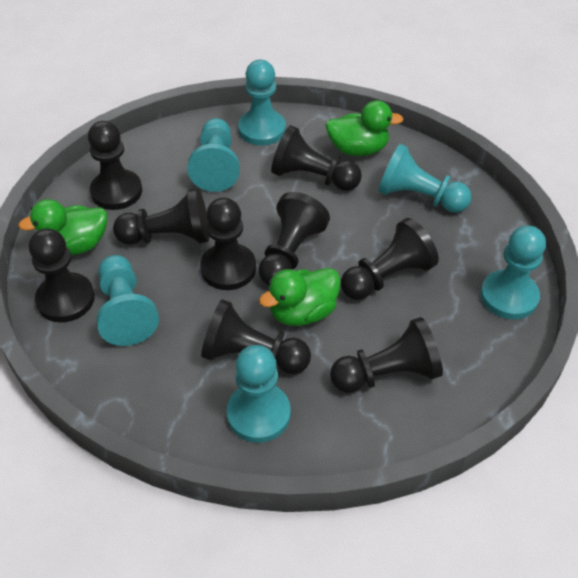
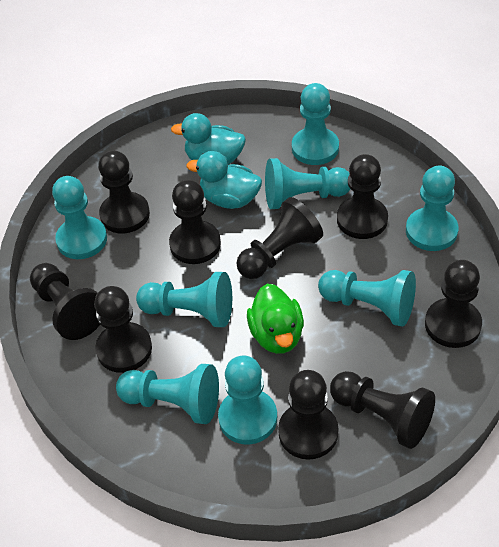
green duck: [18,199,107,255] [259,268,341,326] [326,100,403,156] = 3 -> [247,284,304,354] = 1
turquoise duck: none = 0 -> [171,113,246,165] [186,151,262,209] = 2
turquoise pawn: [96,255,159,346] [187,118,240,192] [227,345,291,443] [238,60,286,145] [378,144,472,213] [480,226,546,319] = 6 -> [52,176,107,259] [116,364,219,424] [136,272,232,327] [218,356,277,444] [265,158,350,209] [292,83,339,165] [318,270,416,327] [406,165,458,251] = 8

